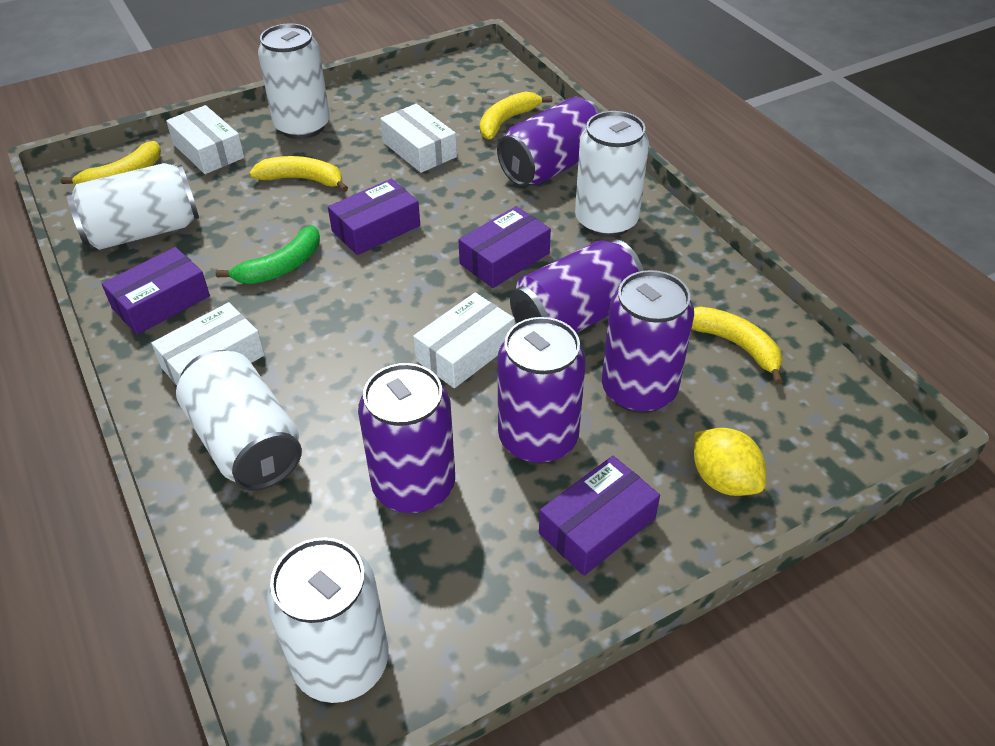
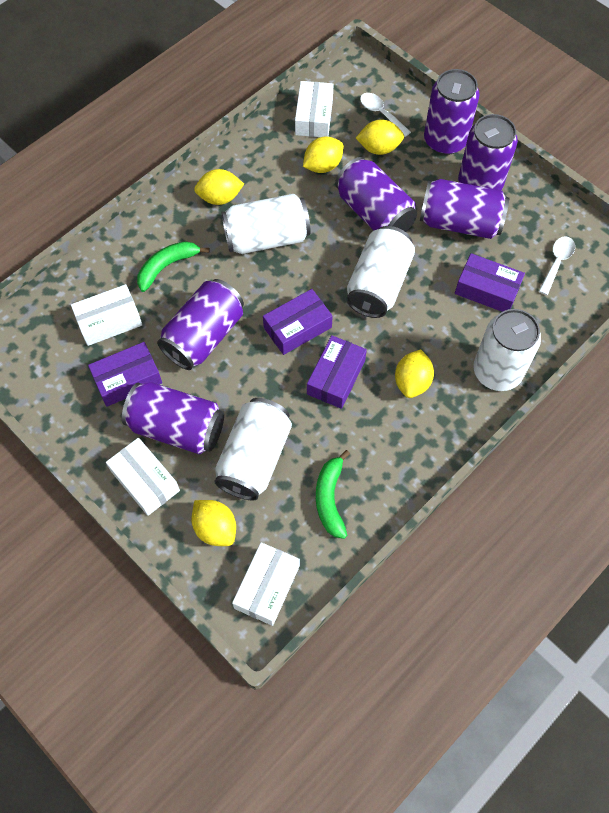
green banana: [216,225,320,284] = 1 -> [137,241,210,292] [316,450,350,539] = 2
purple can: [358,363,455,513] [497,97,601,186] [497,317,586,464] [510,239,643,333] [602,270,694,413] = 5 -> [122,382,224,454] [157,279,244,370] [335,157,417,232] [420,179,509,239] [424,69,480,155] [458,114,518,190] = 6
white can: [66,163,199,250] [176,350,302,491] [258,23,330,139] [266,538,389,703] [575,111,649,237] = 5 -> [214,398,292,501] [221,194,311,254] [347,226,415,318] [474,309,541,391] = 4
white spoon: none = 0 -> [360,93,411,137] [539,236,575,295] = 2
yellow banana: [60,141,161,185] [249,156,348,192] [480,92,552,139] [692,307,783,384] = 4 -> none = 0
yellow lemon: [694,428,766,496] = 1 -> [191,500,236,546] [194,169,244,205] [303,137,344,173] [356,119,404,155] [395,349,434,398] = 5

